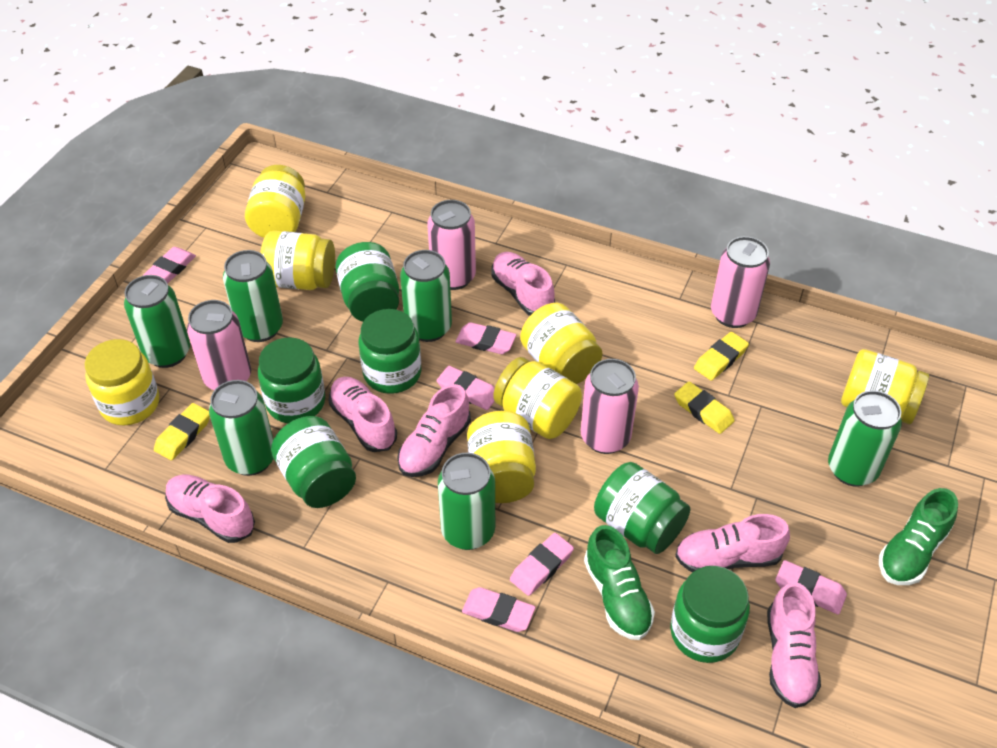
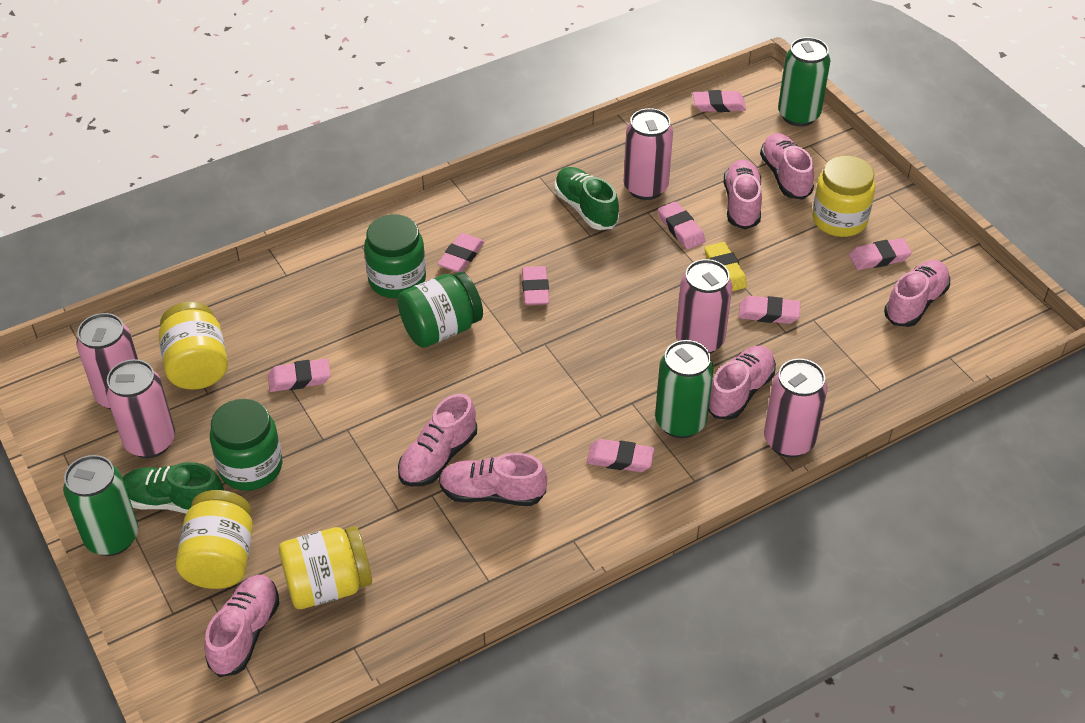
green can: [124,275,190,368] [209,380,274,476] [223,250,283,342] [400,250,452,342] [438,453,495,550] [828,390,902,486] = 6 -> [63,455,138,556] [655,340,714,438] [778,37,830,127] = 3
green jar: [258,337,325,423] [271,416,356,508] [335,242,399,321] [359,309,421,394] [594,462,690,554] [670,566,750,663] = 6 -> [210,399,282,491] [364,214,426,298] [398,272,483,348] = 3
pink can: [187,300,251,390] [427,200,476,290] [581,359,639,454] [711,236,770,328] = 4 -> [76,313,138,410] [106,359,175,458] [624,108,673,200] [676,259,732,354] [764,359,828,457] = 5
pink eraser: [143,247,196,284] [437,366,495,410] [455,322,516,354] [462,587,535,632] [510,533,574,596] [776,560,847,615] = 6 -> [268,359,331,392] [437,233,484,272] [522,266,549,305] [587,439,655,472] [658,202,706,249] [693,90,746,112] [739,296,800,324] [849,238,912,270] = 8
pink shoe: [165,475,255,543] [329,377,397,452] [397,384,471,477] [491,252,555,316] [675,514,790,572] [767,582,821,708] = 6 -> [204,575,279,677] [398,394,477,487] [439,453,547,506] [709,346,776,420] [724,160,762,229] [760,133,814,200] [884,260,950,327] = 7
yellow eraser: [154,403,210,460] [674,382,735,434] [694,332,749,381] = 3 -> [704,242,747,291] = 1
yellow jar: [85,339,159,425] [245,165,305,238] [260,231,335,290] [467,411,536,503] [493,357,582,439] [520,303,603,384] [841,349,929,424] = 7 -> [158,302,228,390] [176,490,253,589] [279,526,372,609] [812,155,875,237] = 4

